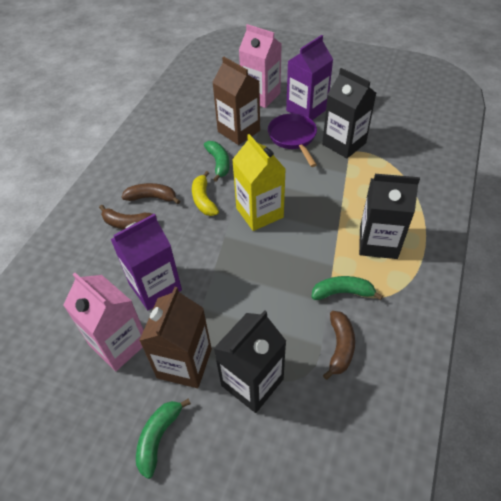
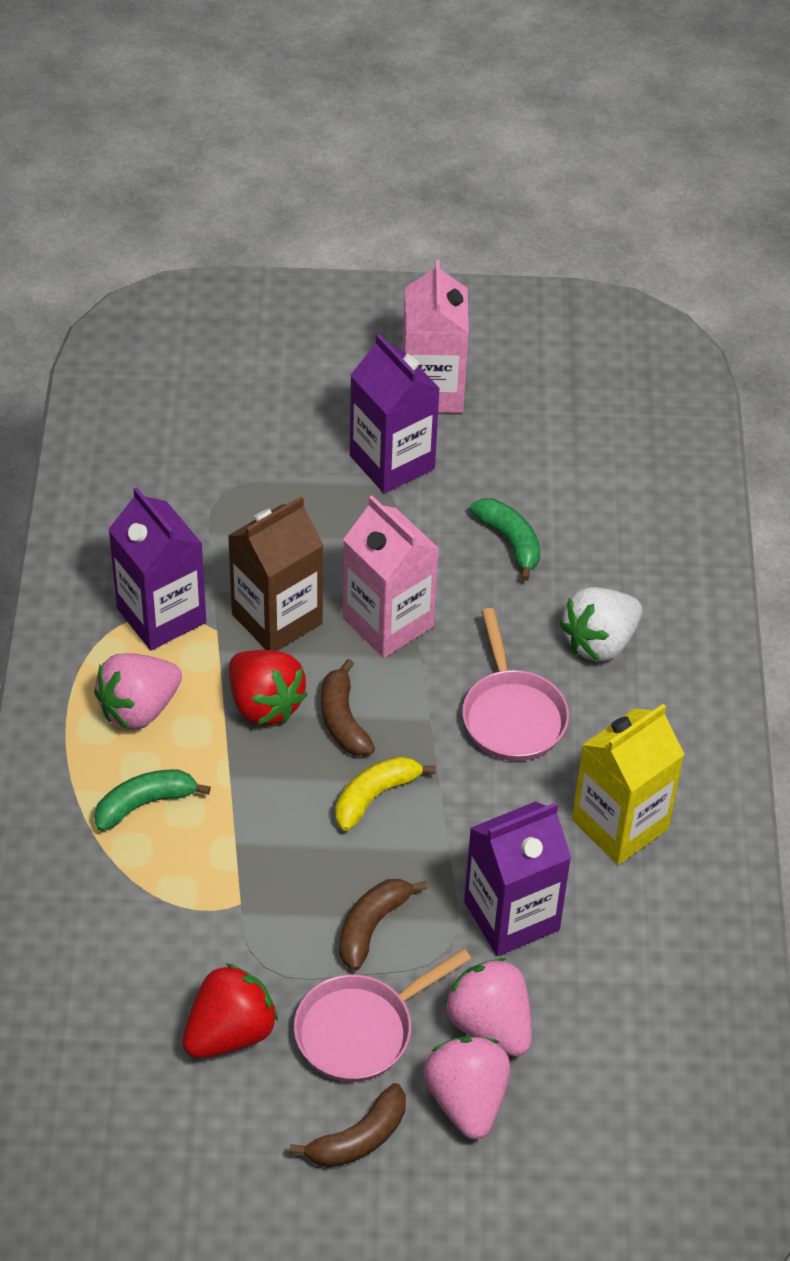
black carton: [213,310,286,413] [322,68,376,158] [359,174,420,259] = 3 -> none = 0
brown carton: [139,287,212,388] [212,57,260,145] = 2 -> [228,496,323,651] = 1
green banana: [136,399,191,479] [204,141,230,182] [311,276,383,300] = 3 -> [94,770,211,831] [470,498,541,581] = 2
pink pan: none = 0 -> [294,948,471,1082] [462,608,569,761] = 2
pink strawberry: none = 0 -> [94,653,182,729] [423,1036,510,1139] [444,958,532,1057] = 3
purple carton: [110,214,182,310] [286,35,333,120] = 2 -> [108,487,206,650] [350,334,440,494] [464,801,571,956] = 3
purple pan: [268,113,317,167] = 1 -> none = 0
red strawberry: none = 0 -> [183,963,278,1058] [229,650,308,725] = 2
white strawberry: none = 0 -> [560,587,642,662] = 1

